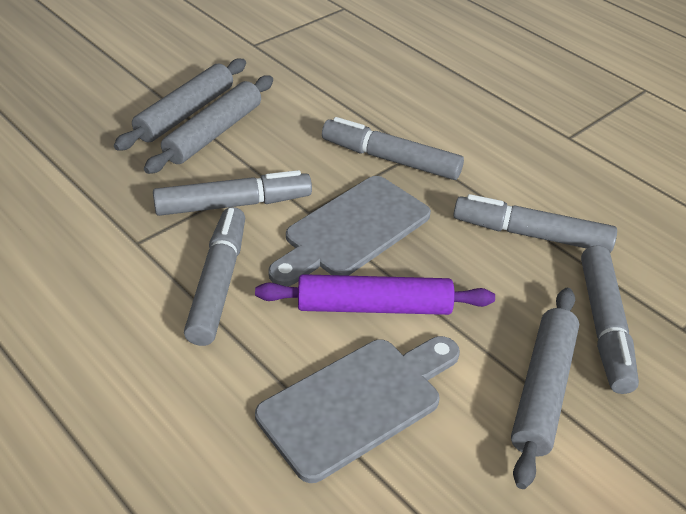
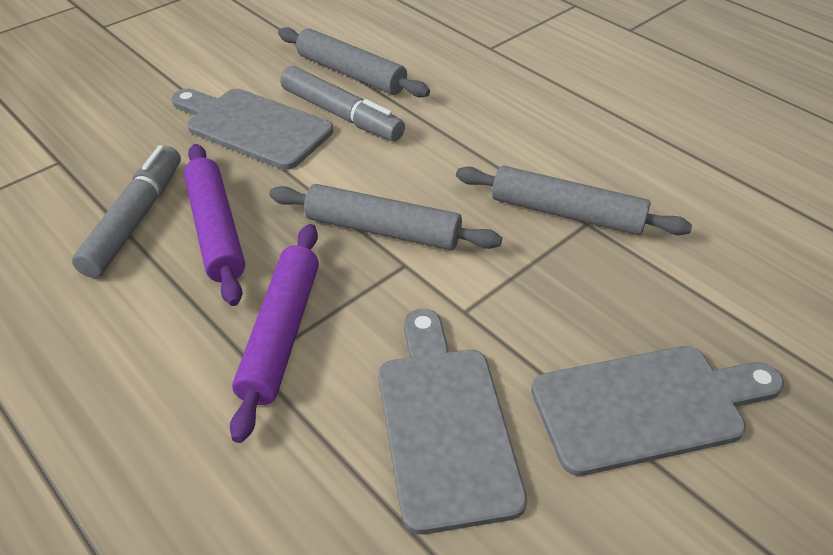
grey cutting board: [255,336,460,483] [268,176,431,286] = 2 -> [171,89,333,170] [378,309,527,535] [531,346,784,476] = 3
grey marker: [153,170,312,216] [184,207,245,346] [322,117,464,180] [453,194,617,253] [581,245,639,394] = 5 -> [72,145,181,278] [280,66,405,141] = 2
purple rolling pin: [255,274,495,315] = 1 -> [184,144,245,306] [230,224,319,443] = 2

